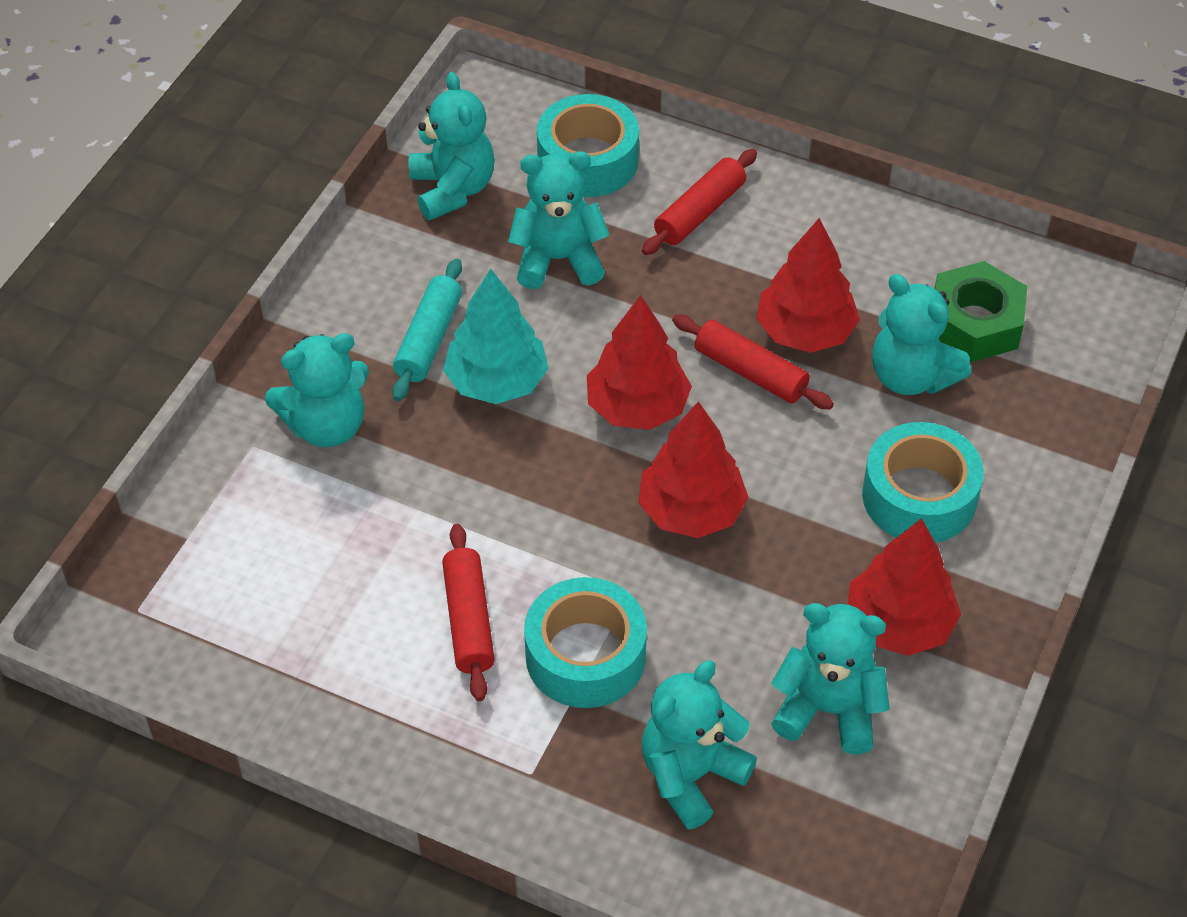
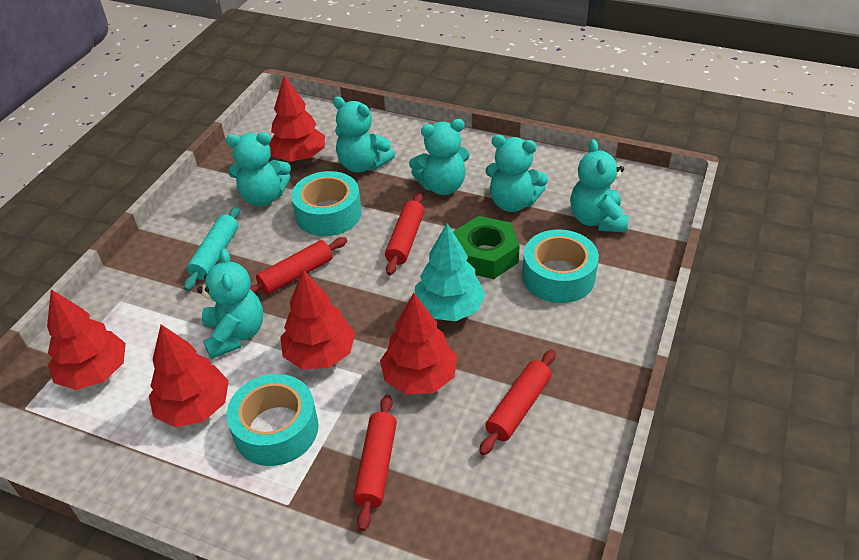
red rolling pin: [442,524,495,701] [642,149,757,255] [672,315,834,409] = 3 -> [250,237,347,295] [353,394,397,531] [385,192,424,275] [479,349,556,455] = 4
red tree: [587,295,692,430] [638,401,749,538] [756,218,860,353] [848,518,961,656] = 4 -> [47,289,126,390] [149,325,229,427] [269,75,325,161] [280,270,355,369] [380,293,457,394] = 5

